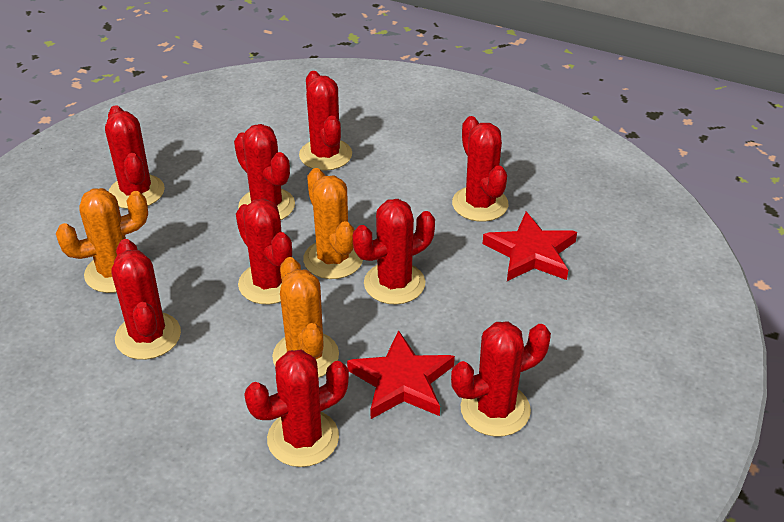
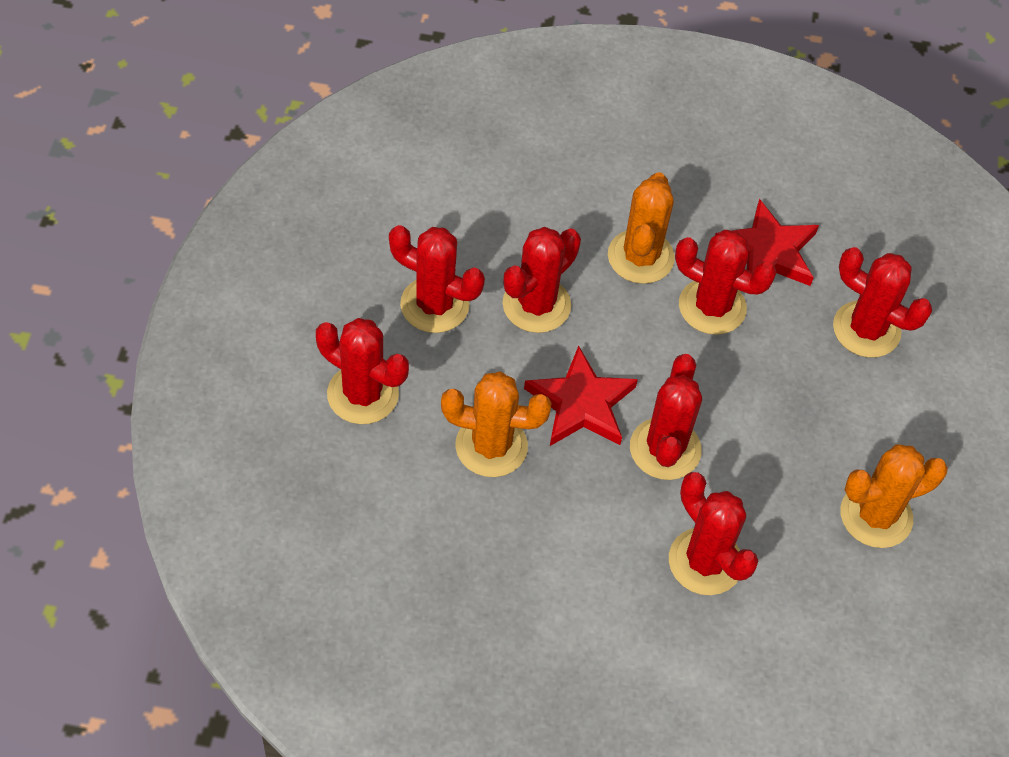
red cactus: [105,105,165,209] [112,239,181,360] [234,124,295,220] [236,199,292,304] [244,350,349,467] [299,71,352,171] [353,199,435,305] [451,322,551,437] [452,116,509,222] = 9 -> [316,318,409,424] [389,225,485,333] [503,227,581,333] [630,354,702,480] [669,472,758,595] [675,230,776,335] [833,247,932,358] = 7

